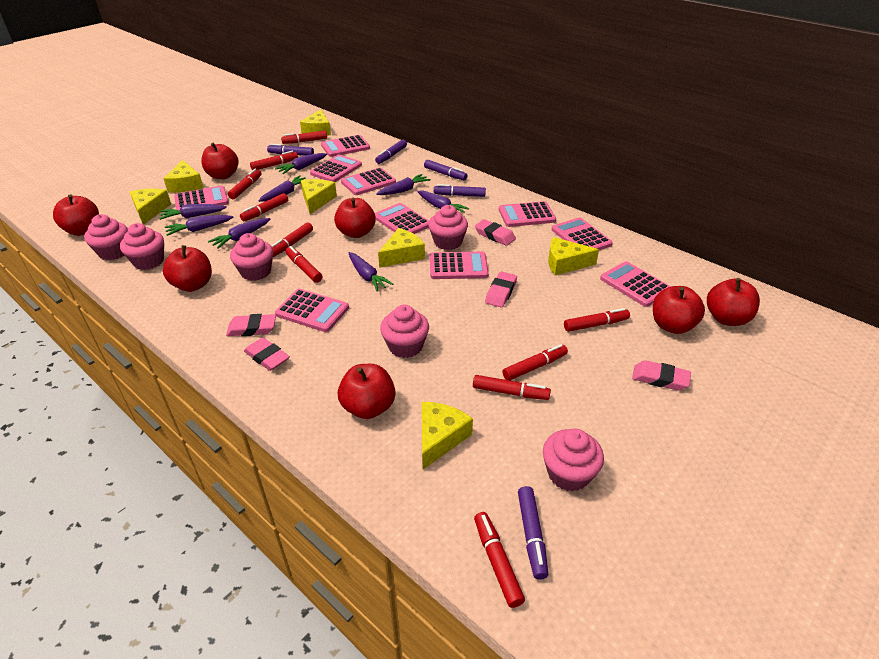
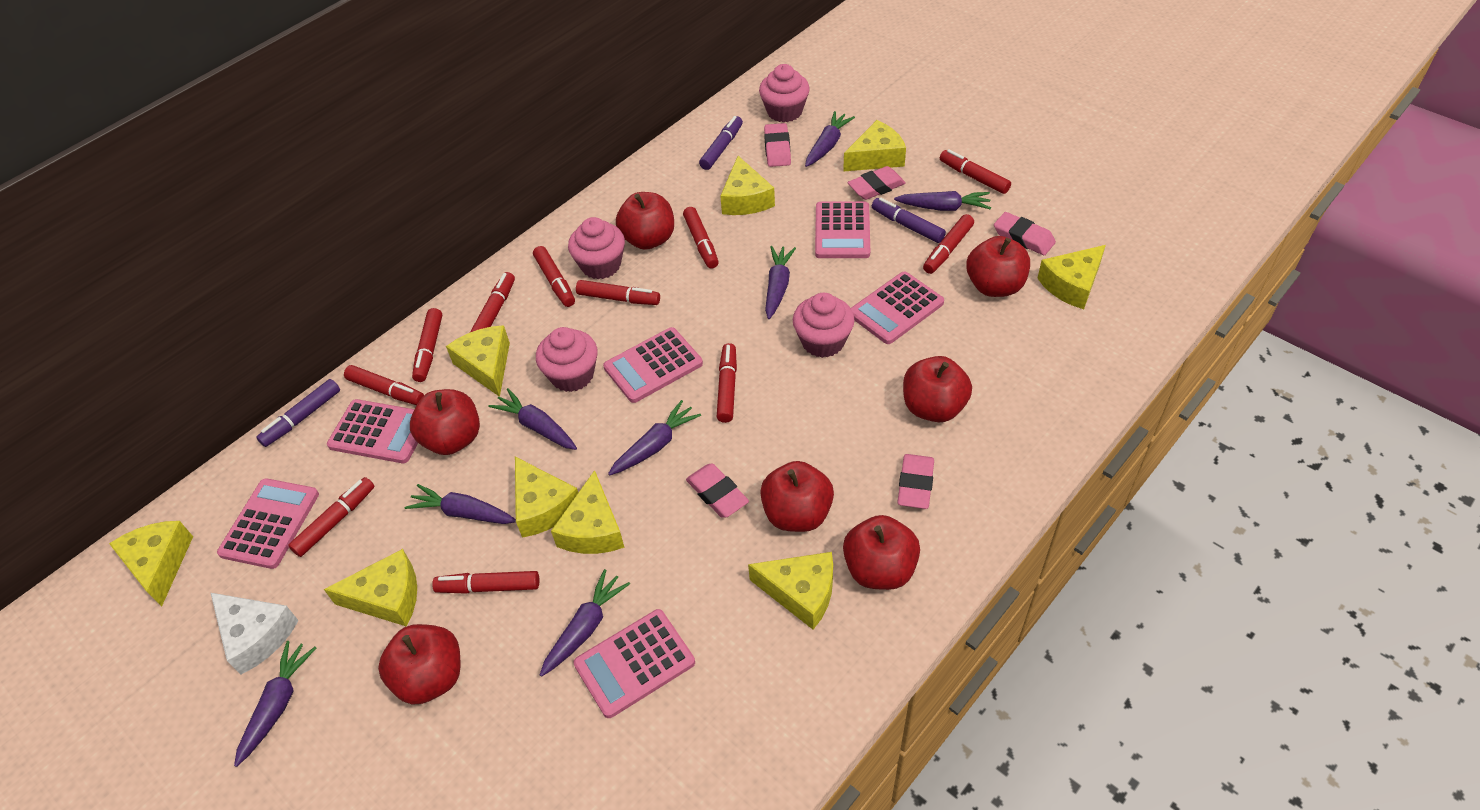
pink calculator: [174,186,229,211] [275,289,349,332] [310,155,362,182] [321,135,370,157] [341,168,396,195] [375,203,429,234] [430,252,489,279] [499,201,556,227] [552,217,613,250] [600,261,671,307] = 10 -> [217,478,319,569] [327,399,418,463] [573,609,695,718] [603,327,703,403] [815,201,870,258] [851,271,944,344] = 6
pink cupcake: [84,214,128,260] [120,223,164,270] [230,233,273,281] [380,305,429,358] [429,205,468,250] [543,429,604,491] = 6 -> [536,327,598,392] [568,217,625,279] [759,64,810,122] [793,293,854,358] = 4
purple marker: [267,144,314,156] [375,140,407,164] [424,160,468,180] [434,184,486,197] [518,486,548,580] = 5 -> [256,379,340,447] [699,116,743,170] [872,198,946,243] = 3
red marker: [228,169,261,199] [240,193,288,221] [250,151,298,170] [272,223,313,257] [281,131,327,144] [285,246,322,283] [473,375,551,400] [474,512,525,608] [502,344,568,380] [564,308,630,332] = 10 -> [288,477,375,557] [344,365,424,405] [412,308,442,382] [432,571,539,594] [470,272,515,332] [533,246,575,307] [576,280,660,305] [683,207,719,269] [717,343,737,423] [923,214,974,274] [940,149,1011,194] = 11
white cheese: none = 0 -> [211,593,299,675] = 1
yellow cheese: [130,189,171,225] [163,160,204,193] [300,110,331,136] [301,179,337,214] [378,228,425,268] [422,402,473,469] [548,237,599,275] = 7 -> [109,521,193,607] [324,549,417,627] [446,325,510,397] [515,457,578,538] [551,470,624,554] [720,156,775,215] [748,552,833,630] [843,120,906,172] [1037,245,1106,309] = 9

